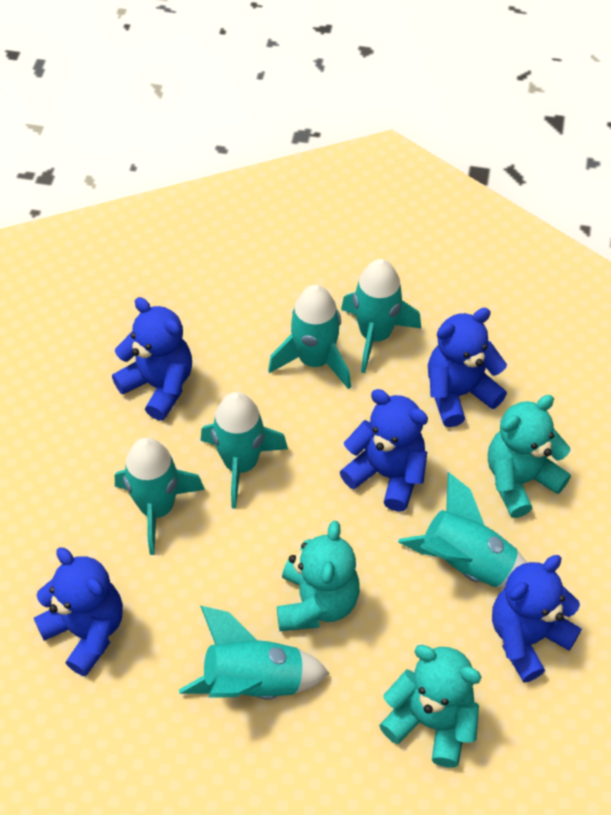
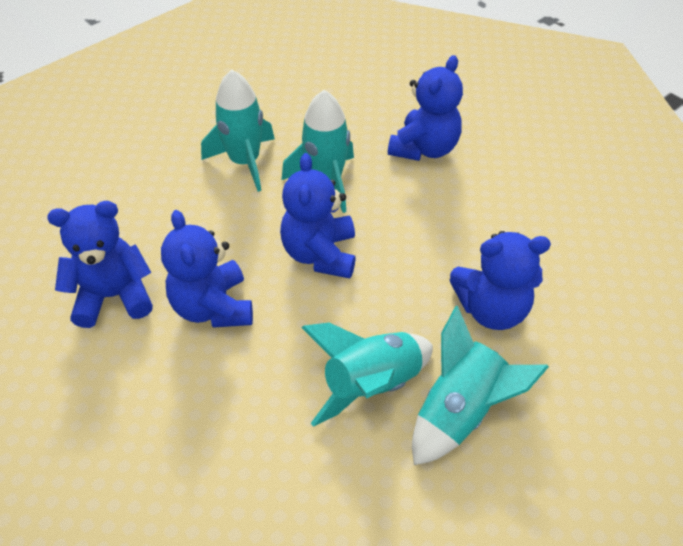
turquoise rocket: [115,437,205,555] [179,606,330,699] [201,392,288,509] [268,285,351,390] [341,259,421,373] [398,472,527,589] = 6 -> [201,70,275,192] [281,90,354,213] [301,323,433,427] [412,306,549,465] = 4
turquoise teddy bear: [277,521,360,631] [379,645,481,768] [488,395,571,518] = 3 -> none = 0

